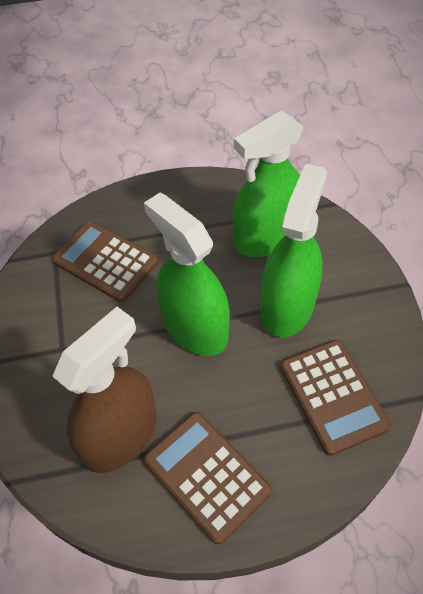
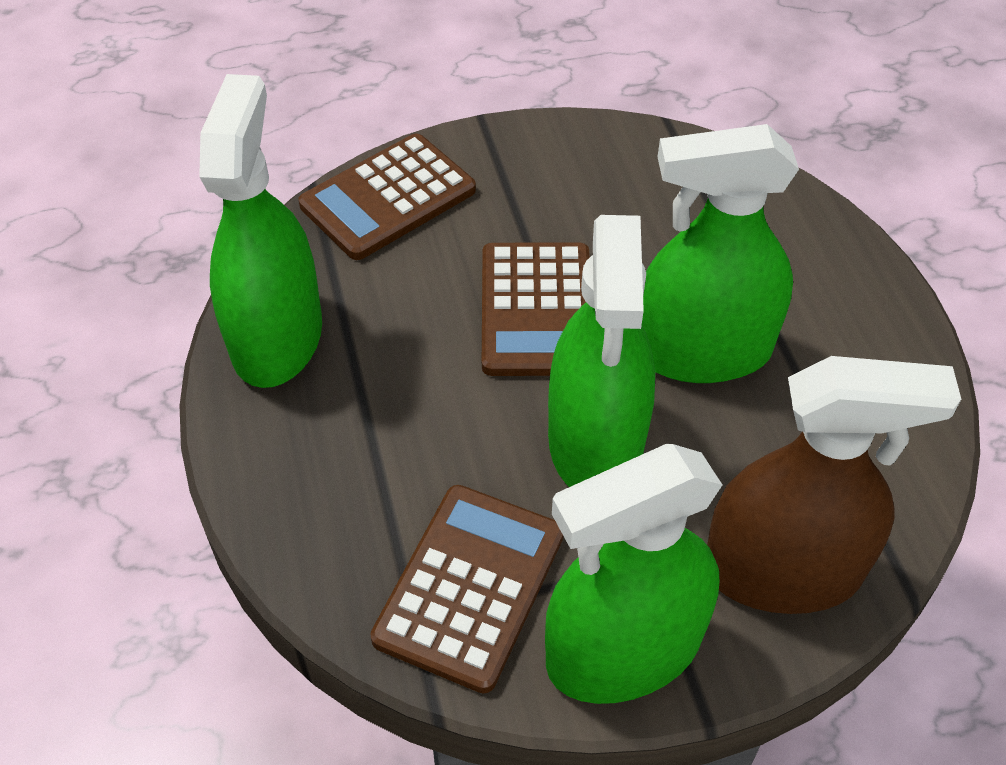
green spray bottle: [144,193,230,356] [233,110,304,257] [260,163,327,337] = 3 -> [199,74,322,388] [545,444,722,704] [548,215,655,487] [642,124,799,383] = 4

